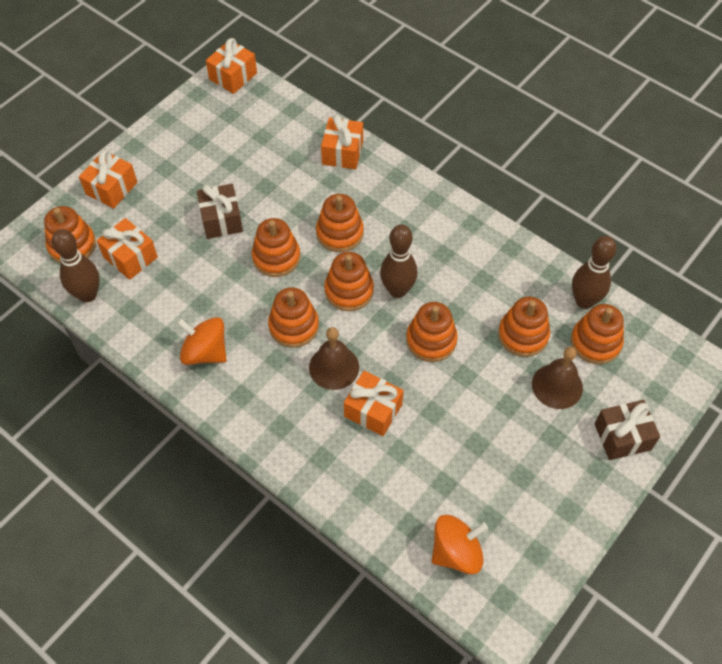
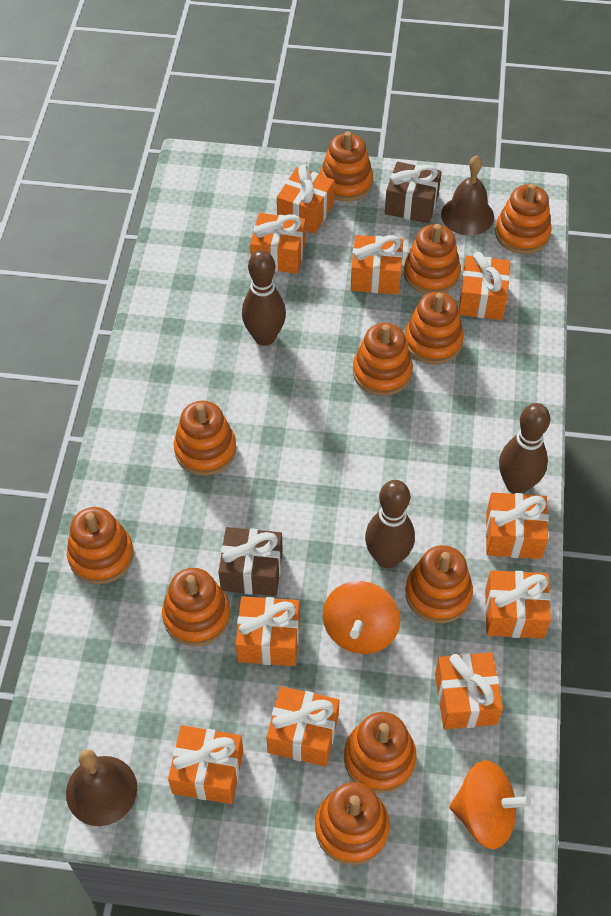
orange gift: [79,150,137,209] [97,218,158,280] [206,38,257,94] [321,115,363,169] [344,371,404,436] = 5 -> [168,725,243,804] [236,596,300,666] [250,213,306,274] [267,686,339,766] [277,165,335,234] [351,235,403,294] [435,652,503,729] [459,252,510,320] [485,570,551,638] [486,492,549,559] = 10
orange stacking toy: [44,206,96,263] [252,218,300,277] [268,287,319,348] [316,194,364,252] [324,252,374,311] [406,302,458,362] [498,297,550,357] [571,304,624,364] = 8 -> [67,507,134,584] [162,568,230,646] [174,401,236,476] [315,782,390,865] [320,131,373,202] [344,712,417,793] [353,323,413,396] [404,224,461,294] [405,292,464,364] [405,545,473,623] [495,183,552,254] = 11

